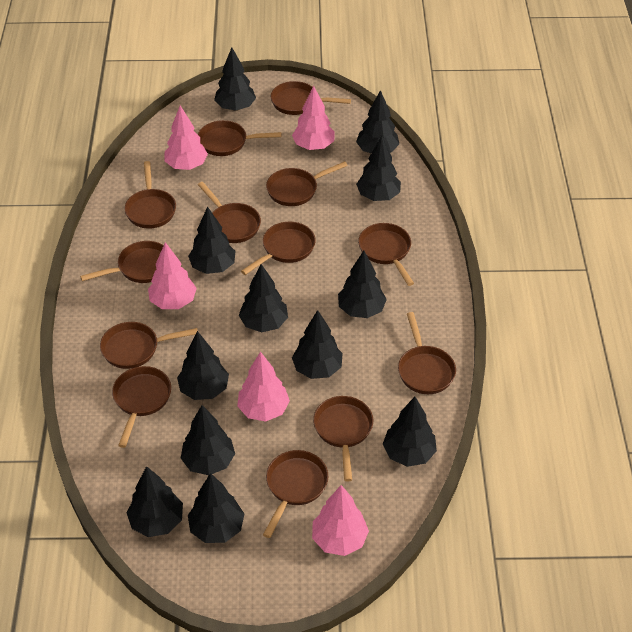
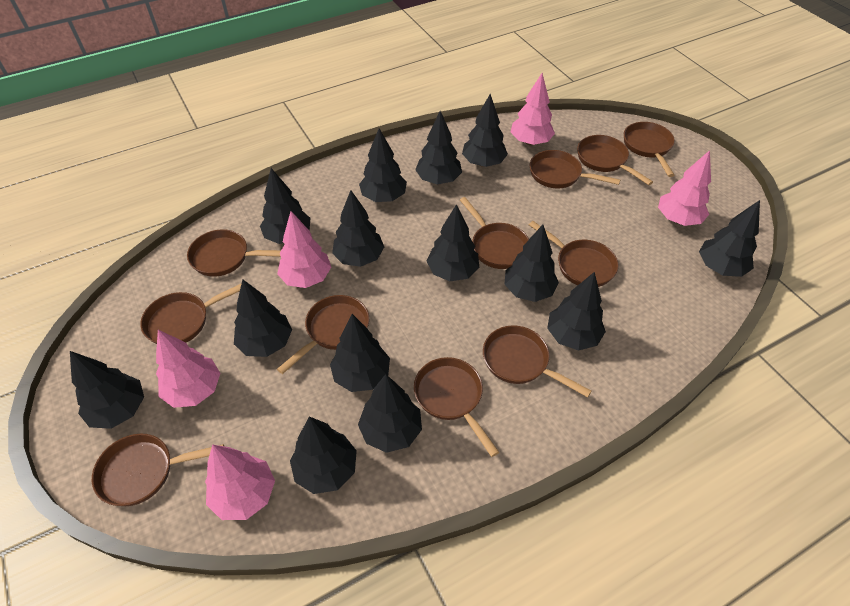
black tree: [127,466,183,537] [177,331,229,400] [181,405,235,475] [188,206,236,274] [188,473,244,543] [214,47,256,111] [239,264,288,332] [292,310,343,379] [338,251,387,318] [356,90,399,153] [356,136,401,201] [383,397,437,467] = 12 -> [70,351,144,429] [234,279,292,357] [260,168,310,244] [290,416,357,494] [330,314,390,392] [332,190,384,267] [358,374,422,453] [359,128,407,202] [415,111,462,184] [427,204,479,281] [462,94,508,167] [504,224,559,302] [547,272,606,351] [699,200,760,277] = 14
brown pan: [80,241,164,283] [100,322,198,369] [112,366,171,448] [124,161,176,229] [198,120,282,156] [198,182,261,243] [241,222,316,275] [263,450,328,538] [266,161,348,206] [271,81,351,115] [313,396,373,482] [358,223,414,286] [398,312,456,394] = 13 -> [92,434,224,506] [140,283,242,344] [187,229,281,277] [277,295,369,374] [414,357,499,457] [460,197,529,269] [483,325,592,397] [529,221,619,287] [530,150,620,188] [577,135,653,185] [624,122,675,177] = 11

